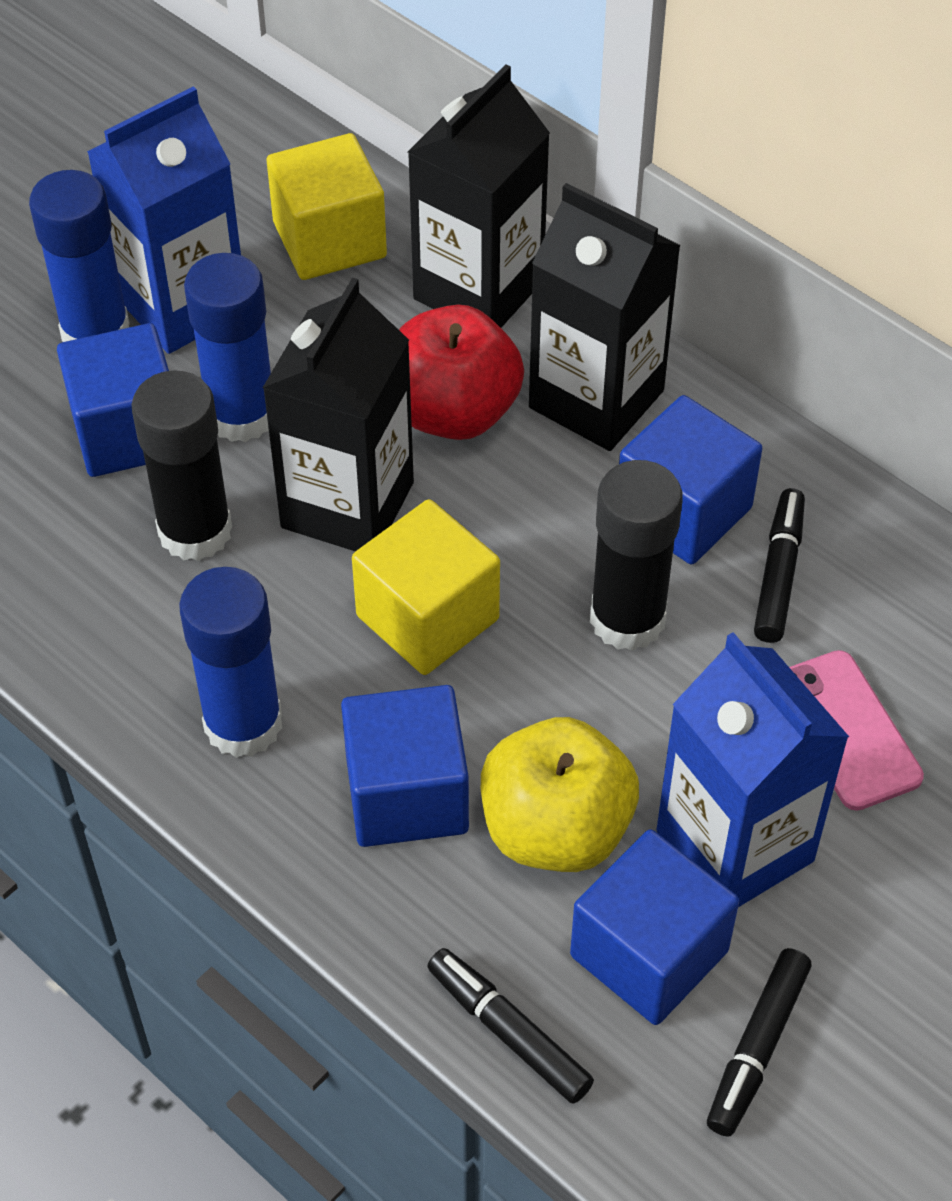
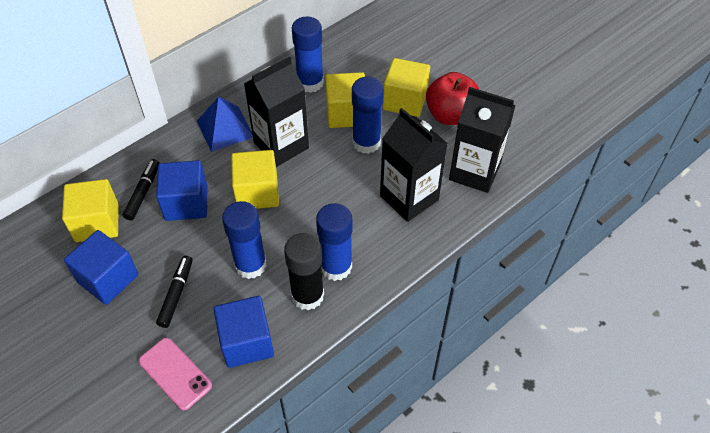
black glue stick: [132,370,232,561] [590,460,683,651] = 2 -> [284,233,324,310] = 1
black marker: [427,948,594,1104] [707,948,811,1137] [754,488,805,643] = 3 -> [123,159,159,220] [156,256,193,328] = 2
blue carton: [87,86,241,354] [656,632,849,907] = 2 -> none = 0
blue cube: [57,323,169,477] [341,685,469,847] [570,830,739,1025] [619,395,762,564] = 4 -> [64,230,138,305] [156,160,207,221] [213,296,274,368] = 3
blue glue stick: [29,170,130,342] [179,567,282,758] [184,253,271,442] = 3 -> [222,201,267,279] [292,16,324,93] [316,203,353,281] [352,77,384,154] = 4
blue pyramid: none = 0 -> [197,97,253,152] = 1
yellow apple: [481,717,639,872] = 1 -> none = 0
yellow cube: [267,133,387,280] [352,499,500,675] = 2 -> [62,179,119,242] [231,150,279,209] [326,72,365,128] [383,58,430,117] = 4

